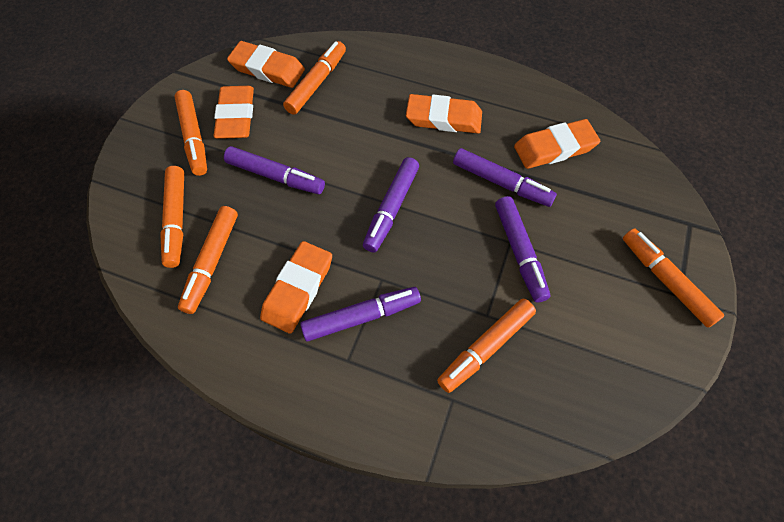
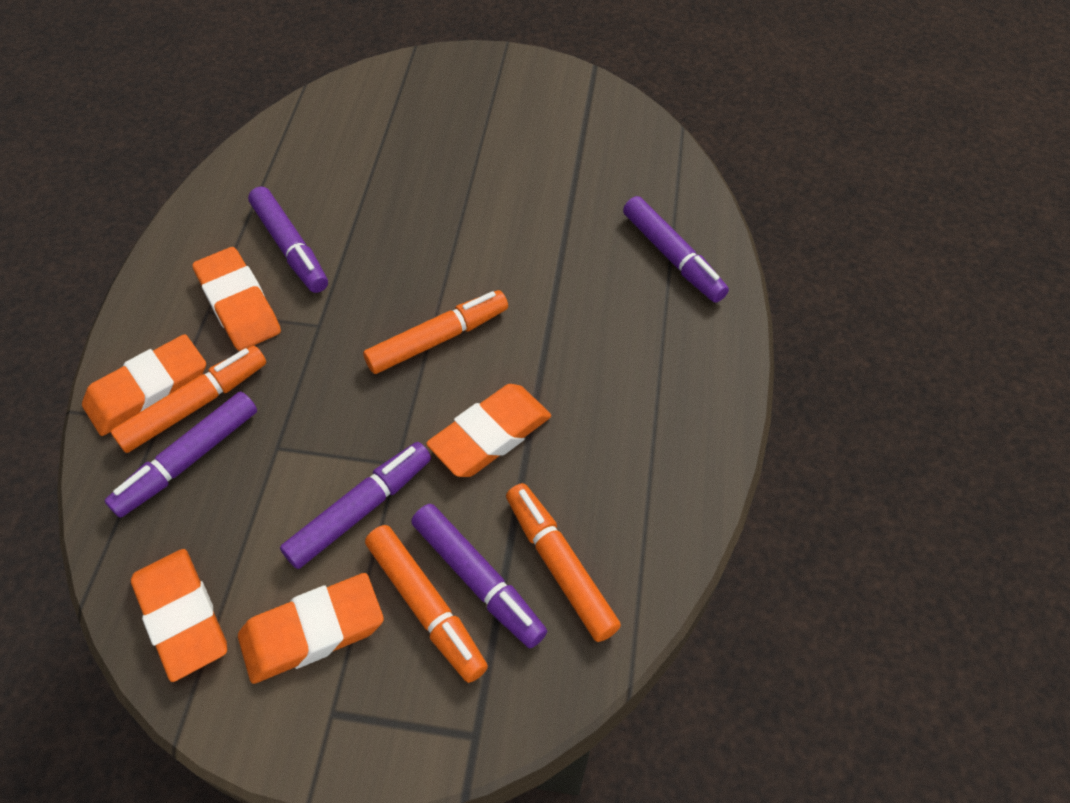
orange marker: [160,166,184,268] [174,90,207,176] [178,206,238,314] [283,41,346,115] [437,299,536,393] [623,228,724,327] = 6 -> [111,346,266,453] [363,290,508,374] [365,525,488,683] [506,483,621,642] = 4

